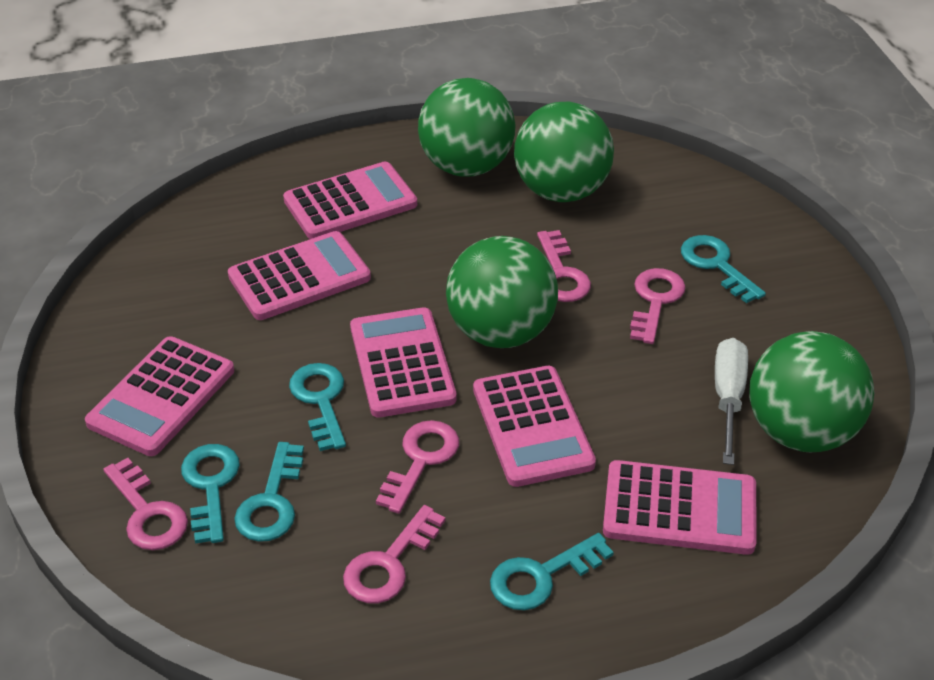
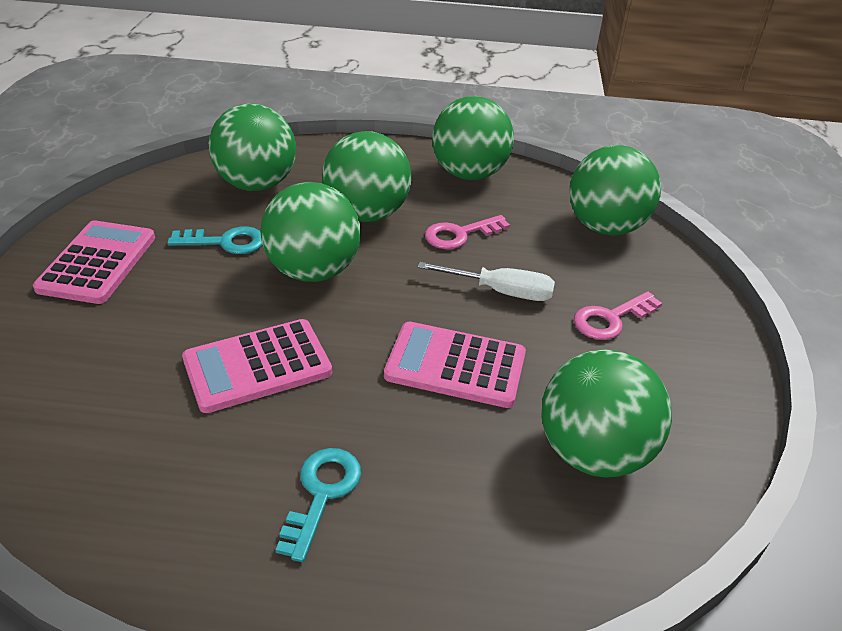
green ball: [418,78,516,177] [446,236,558,348] [514,102,614,202] [749,331,874,452] = 4 -> [209,103,296,191] [260,182,361,282] [322,131,411,222] [432,96,514,180] [541,349,672,478] [569,145,661,235] = 6
pink calculator: [85,336,234,456] [228,231,371,320] [283,162,417,239] [350,307,456,417] [473,366,596,487] [603,460,757,555] = 6 -> [33,220,155,304] [182,319,332,413] [384,322,526,408] = 3
pink key: [103,458,188,550] [343,505,446,604] [376,420,459,514] [537,230,591,302] [630,268,686,344] = 5 -> [425,215,510,249] [574,291,662,340] = 2
turquoise key: [181,444,240,544] [234,442,304,542] [289,363,346,451] [490,533,614,610] [681,235,766,303] = 5 -> [167,226,262,254] [276,448,361,562] = 2

